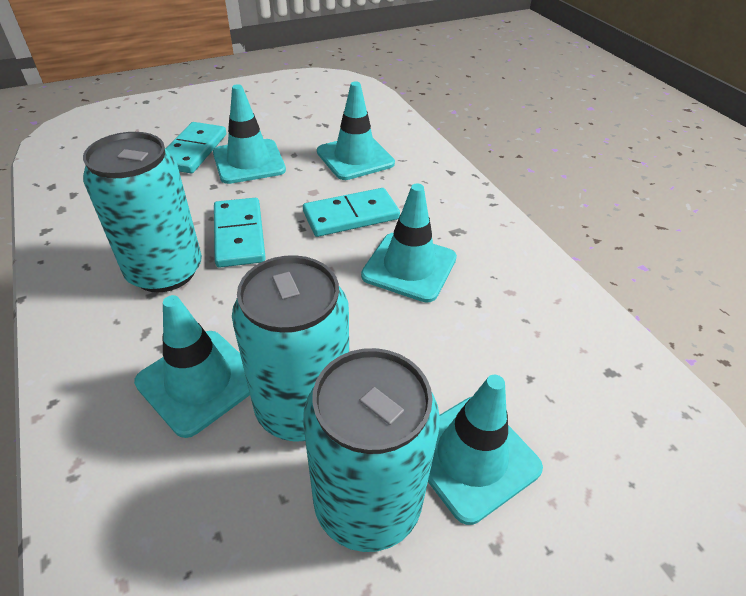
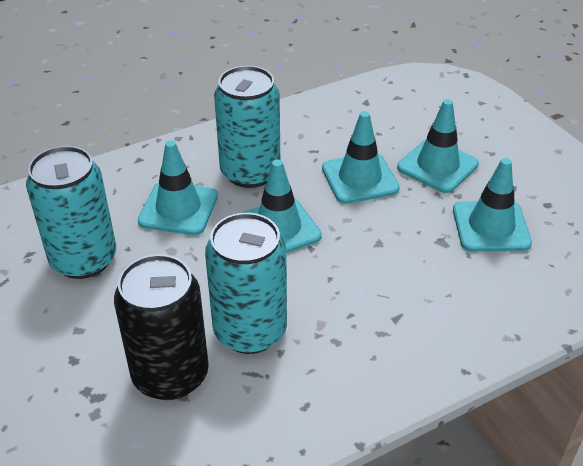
black can: none = 0 -> [114,254,209,400] = 1
turquoise domino: [166,122,226,173] [214,198,266,267] [303,188,400,237] = 3 -> none = 0

